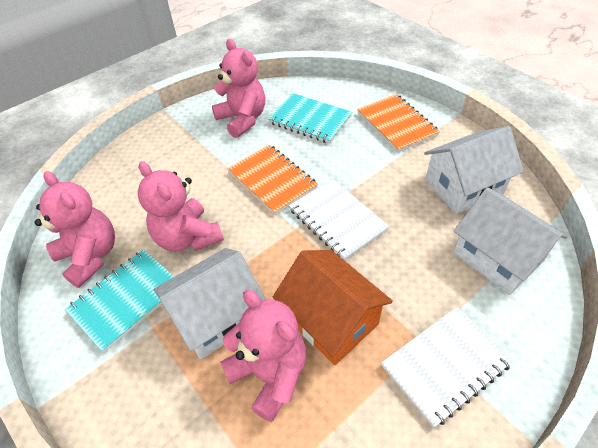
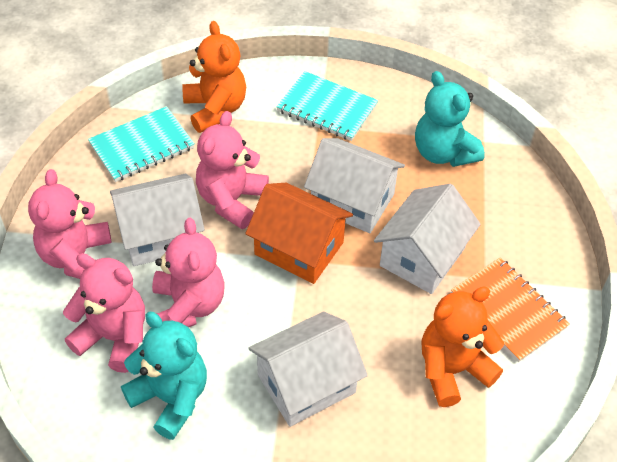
orange notebook: [227,144,318,215] [357,94,440,153] = 2 -> [451,257,570,362] = 1
orange teddy bear: none = 0 -> [182,21,246,133] [421,286,504,407] = 2
turquoise teddy bear: none = 0 -> [121,312,207,440] [415,71,485,167] = 2
white house: [154,248,266,360] [424,126,524,214] [453,187,568,295] = 3 -> [110,174,205,266] [248,311,368,427] [304,138,405,233] [374,184,481,294] = 4
white notebook: [289,179,389,261] [381,307,513,428] = 2 -> none = 0

